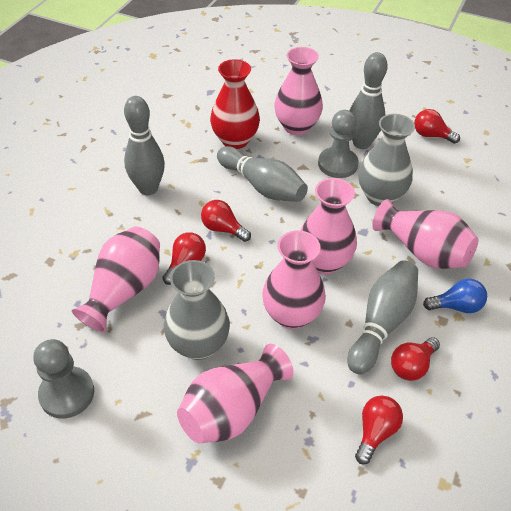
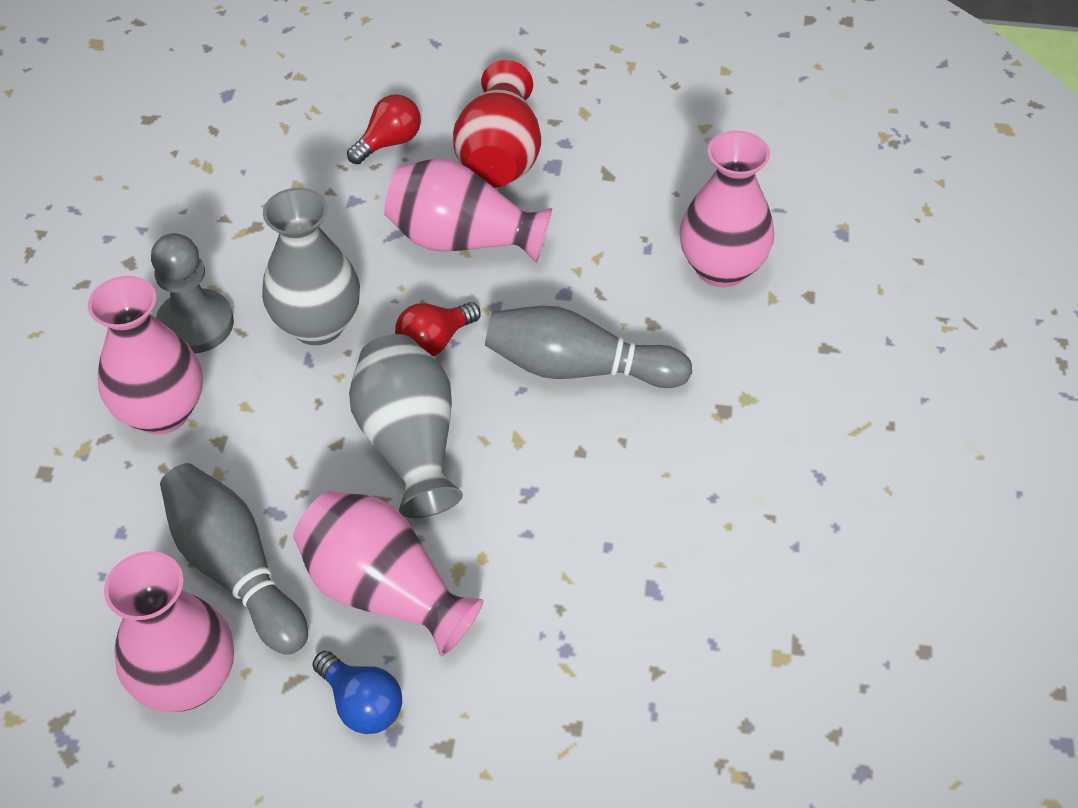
grey bowling pin: [124,96,165,195] [217,146,308,202] [347,260,418,374] [350,52,388,149] = 4 -> [160,463,308,655] [485,306,692,388] = 2
grey pawn: [34,339,94,419] [318,110,359,178] = 2 -> [151,233,234,353] = 1
pink vase: [72,226,160,332] [177,344,294,443] [262,230,326,329] [274,47,323,135] [300,178,357,274] [372,199,478,269] = 6 -> [88,276,203,435] [104,551,234,712] [293,491,484,656] [384,158,552,263] [680,130,774,287] = 5
red light bulb: [163,232,206,285] [201,200,251,242] [355,395,403,465] [391,337,440,381] [414,109,460,144] = 5 -> [347,94,421,164] [395,302,481,356] = 2

